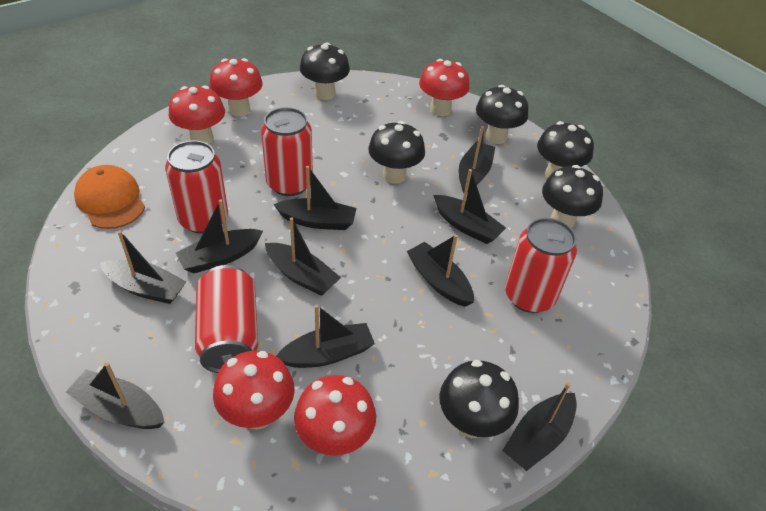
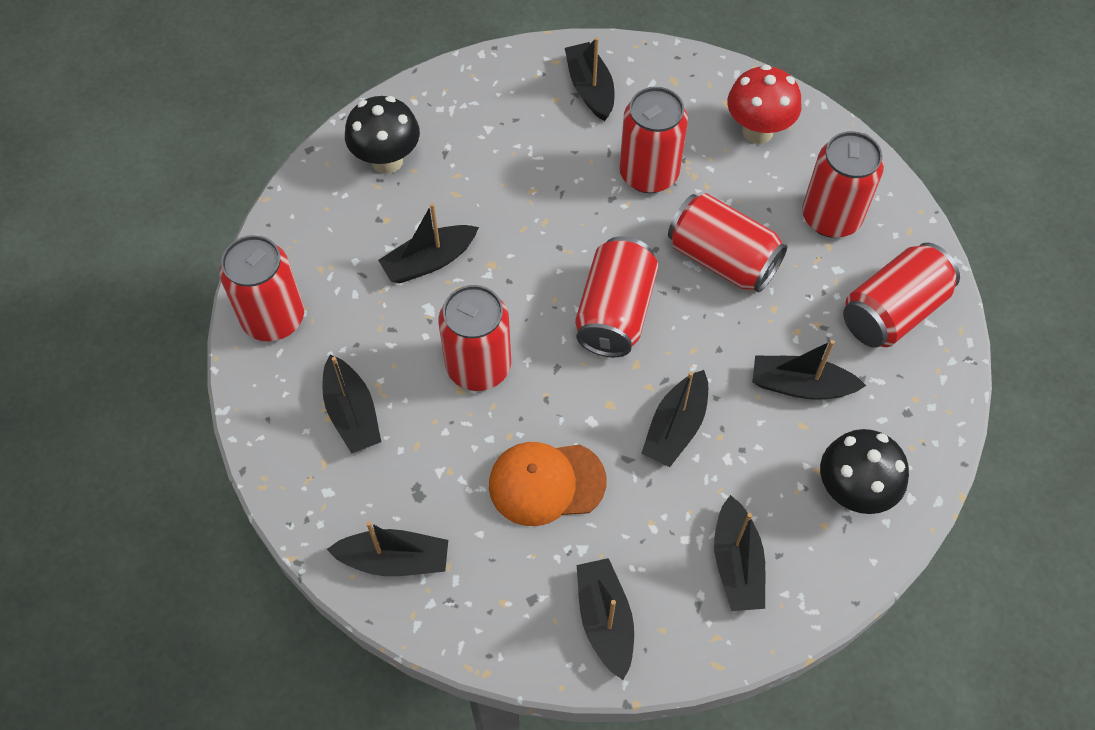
black boat: [66,362,165,429] [100,230,187,304] [176,200,263,274] [265,217,341,296] [273,166,357,230] [276,304,375,368] [407,234,474,307] [433,169,506,244] [459,126,495,193] [502,382,577,471] = 10 -> [322,355,381,454] [327,521,448,576] [378,203,479,283] [565,37,614,121] [577,558,634,680] [641,370,708,467] [714,495,765,611] [752,340,866,399] = 8
black mushroom: [300,42,350,100] [368,121,425,184] [439,360,519,438] [476,85,528,144] [537,121,594,178] [542,165,603,228] = 6 -> [345,96,420,174] [820,429,909,514] = 2
red can: [165,140,228,234] [195,265,258,373] [261,107,313,196] [505,218,577,313] = 4 -> [220,235,304,341] [438,285,511,391] [575,236,659,357] [619,87,688,193] [668,193,788,293] [802,131,884,238] [843,243,960,348] = 7
red mushroom: [169,86,225,144] [209,58,263,116] [213,351,295,430] [294,375,376,456] [419,59,470,116] = 5 -> [727,64,801,144] = 1

